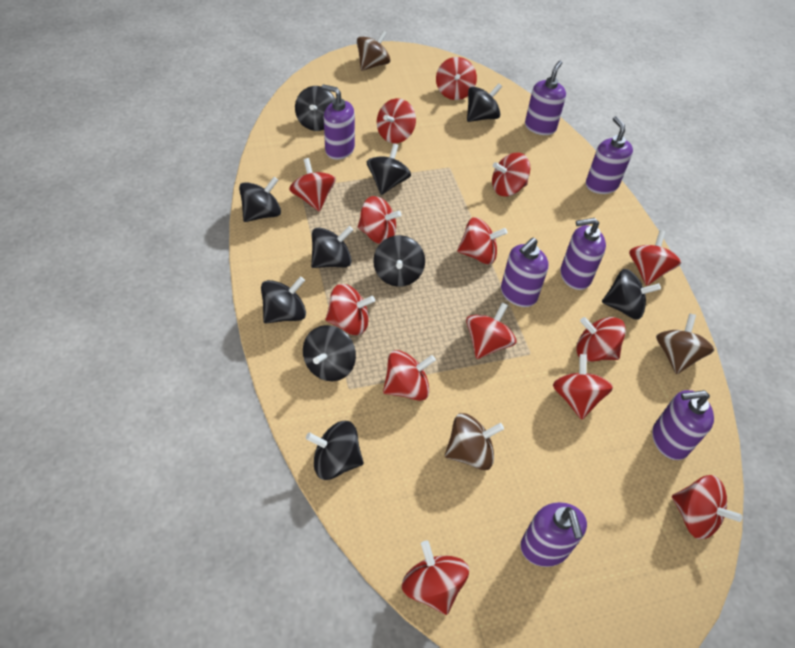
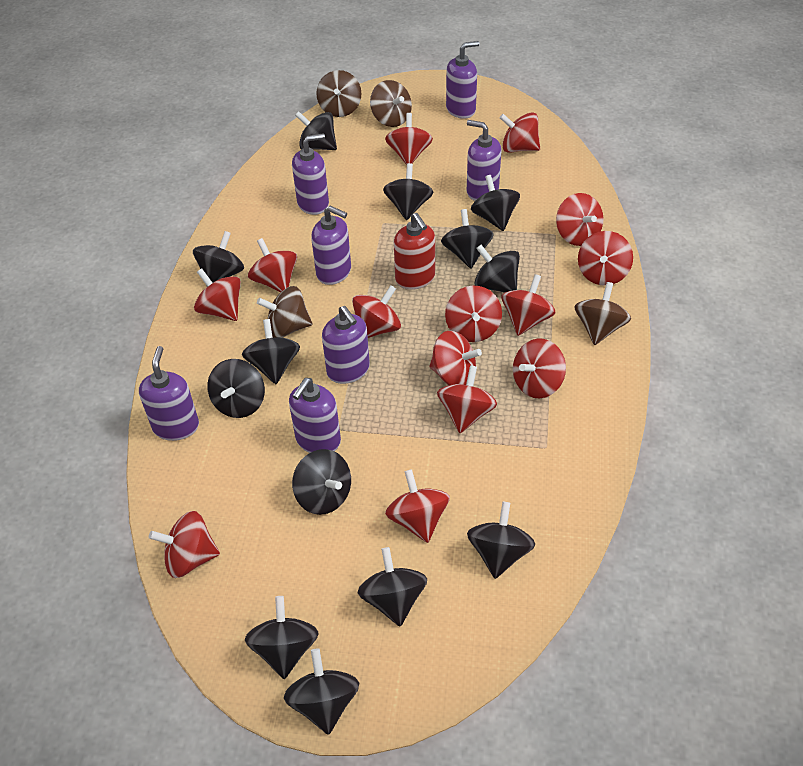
black spinning top: [239,177,281,222] [261,277,306,324] [295,86,335,131] [303,325,356,381] [306,421,364,480] [311,226,353,268] [367,143,411,195] [373,235,425,287] [467,84,502,122] [602,269,661,320] = 10 -> [193,231,244,286] [207,359,265,418] [242,319,300,384] [245,596,319,679] [284,648,359,735] [292,449,351,515] [295,111,337,150] [358,547,427,626] [383,163,433,220] [441,209,494,268] [467,502,535,579] [471,175,520,231] [474,245,520,293] = 13
brown spinning top: [357,30,391,71] [445,413,504,470] [656,313,714,374] = 3 -> [257,286,312,338] [316,70,362,117] [370,80,412,127] [574,282,631,345] = 4
red soap dispenser: none = 0 -> [394,213,435,290] = 1

